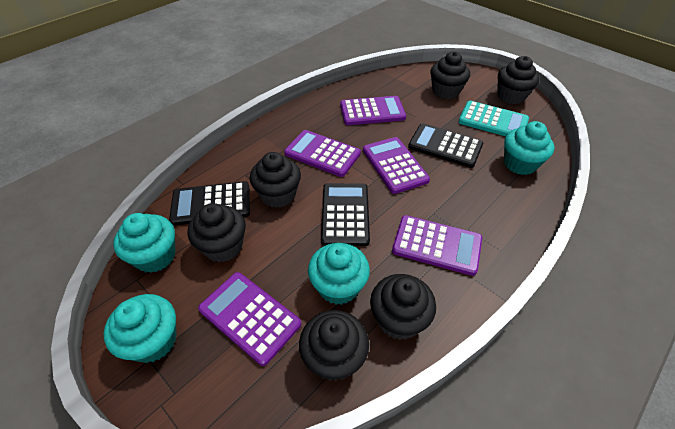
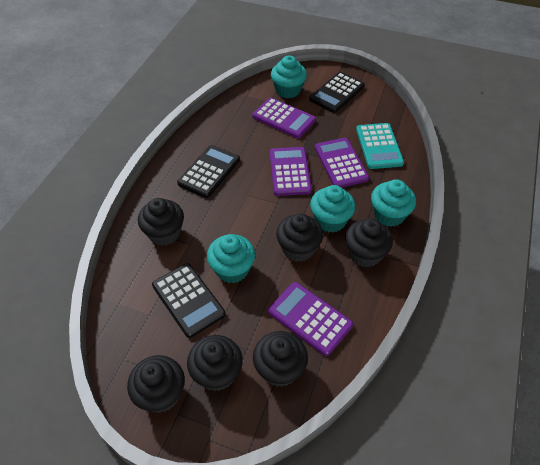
purple calculator: [198,272,301,366] [284,130,361,177] [340,96,406,125] [363,137,430,194] [392,215,482,276] = 5 -> [252,98,316,138] [268,282,353,356] [270,147,312,196] [315,138,369,188] = 4

